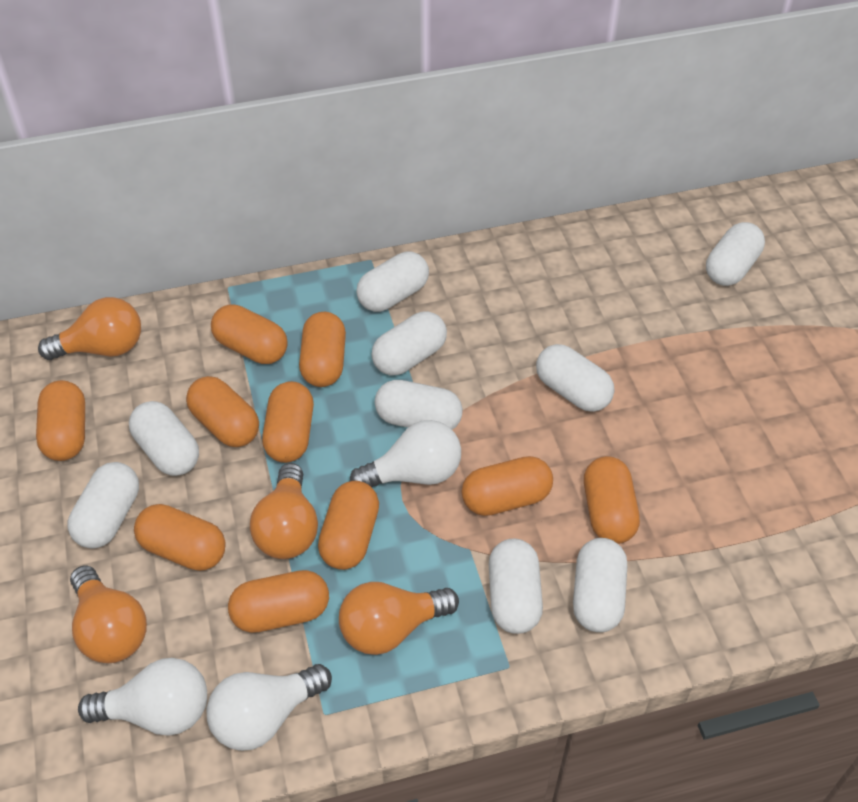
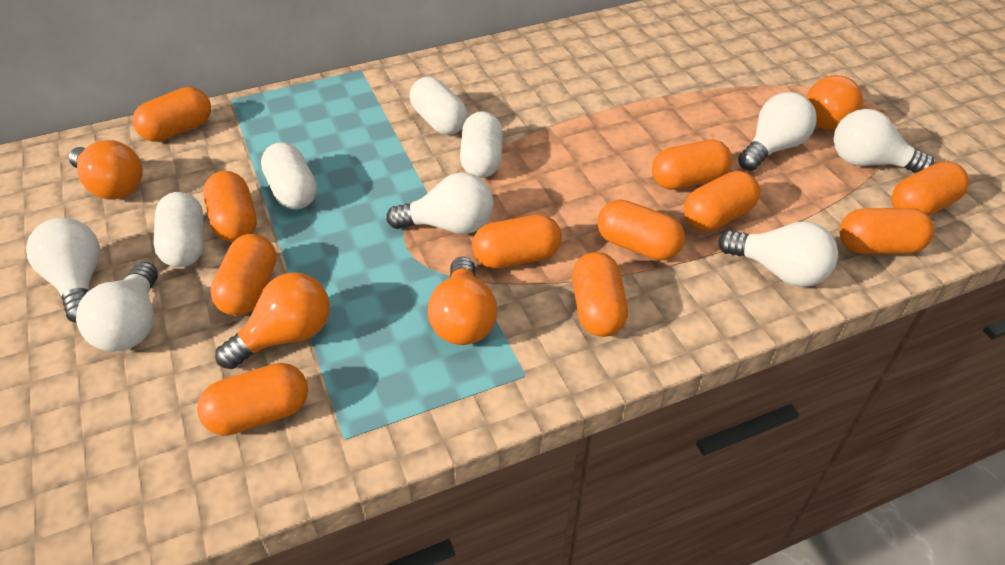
orange capsule: [36,380,85,461] [134,504,226,571] [186,376,259,447] [211,304,288,364] [228,570,329,633] [262,381,314,463] [299,312,346,387] [318,481,379,570] [462,456,553,516] [584,456,640,544] = 10 -> [133,87,211,142] [197,363,308,436] [203,171,257,242] [210,234,277,316] [472,214,562,269] [572,252,628,337] [597,200,685,260] [652,140,732,190] [684,171,760,231] [839,208,934,254] [891,161,969,216] = 11
white capsule: [68,462,139,549] [129,401,199,476] [356,251,429,312] [371,311,447,376] [375,380,463,430] [489,539,543,634] [536,344,615,412] [573,538,627,632] [706,222,765,286] = 9 -> [153,192,204,267] [261,142,317,210] [410,77,468,135] [460,111,503,178] = 4
white light bulb: [78,658,207,736] [206,664,332,751] [350,420,461,487] = 3 -> [26,218,100,323] [76,262,158,352] [386,172,494,234] [719,221,838,287] [738,92,817,171] [833,109,934,173] = 6

